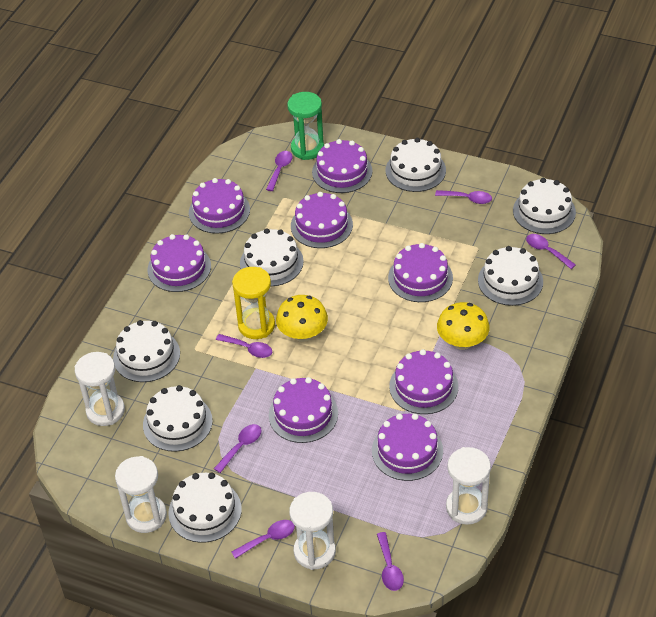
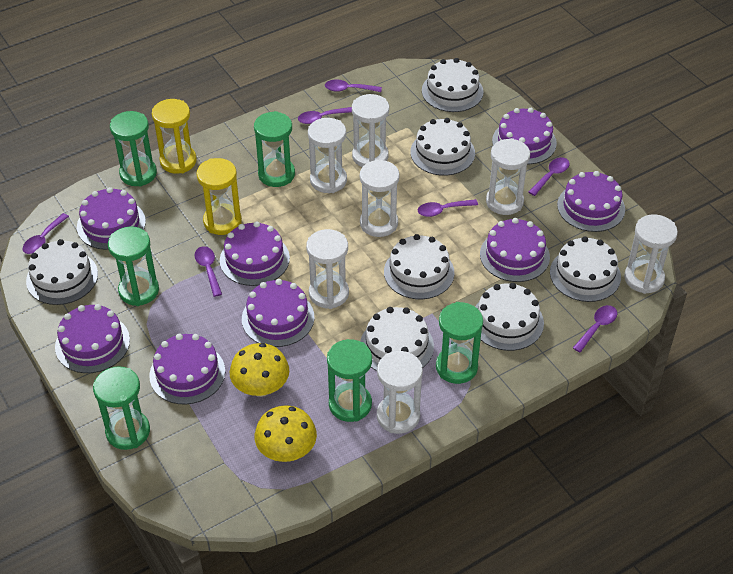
green hourglass: [287,92,324,160] = 1 -> [93,366,150,450] [108,226,159,306] [110,111,157,187] [254,111,295,187] [327,339,372,422] [436,302,483,384] = 6
white hourglass: [75,352,125,426] [115,456,167,533] [289,492,336,570] [446,447,491,525] = 4 -> [306,229,349,309] [308,118,347,193] [352,94,389,167] [360,159,400,237] [377,351,423,434] [486,138,530,215] [624,215,678,294] = 7
yellow hourglass: [232,267,275,339] = 1 -> [152,99,197,174] [196,158,242,235] = 2

